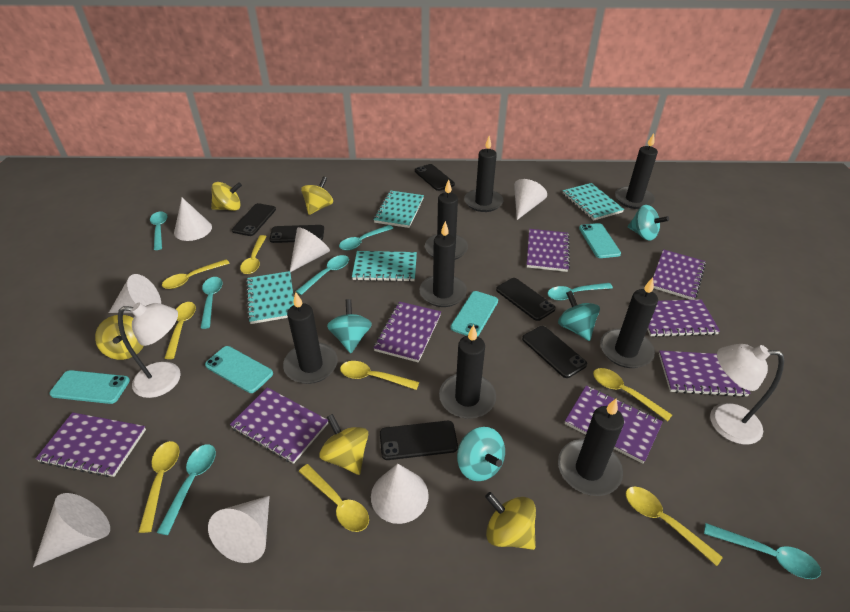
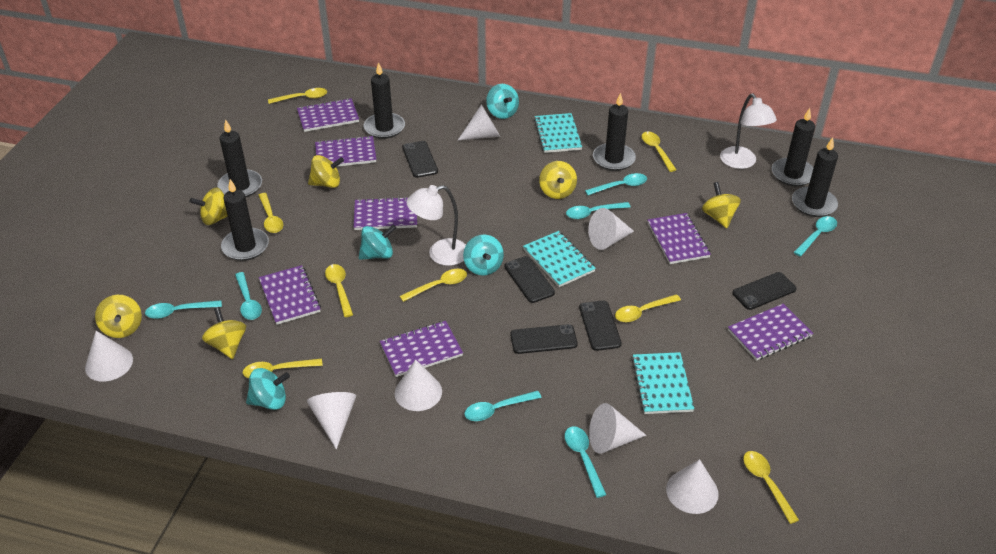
black candle: [283,292,338,384] [420,221,467,307] [425,179,468,260] [439,325,496,419] [464,136,503,212] [558,399,624,496] [600,278,658,368] [615,133,658,209] = 8 -> [217,119,262,198] [221,179,269,261] [364,62,405,139] [593,93,636,171] [772,108,815,187] [792,137,838,217] = 6
black phone: [232,203,276,236] [269,225,324,243] [380,421,458,460] [415,164,455,191] [496,278,556,321] [522,326,587,378] = 6 -> [402,141,438,178] [504,256,555,303] [510,324,577,354] [579,300,622,351] [732,272,797,310] = 5
purple notebook: [35,412,146,477] [230,387,328,464] [374,301,441,362] [527,229,570,272] [565,385,663,463] [647,300,720,337] [653,249,706,300] [659,351,751,397] = 8 -> [259,265,321,325] [297,98,359,132] [315,136,376,167] [354,197,417,230] [380,321,463,377] [648,213,711,264] [728,303,813,361] = 7
turquoise notebook: [246,271,294,324] [352,251,417,282] [374,190,424,228] [563,183,624,221] = 4 -> [523,231,596,287] [534,113,582,153] [632,352,694,414] = 3
turquoise phone: [49,370,130,404] [205,346,273,393] [451,291,498,336] [579,223,621,258] = 4 -> none = 0
yellow spinning top: [95,315,144,360] [211,182,242,211] [301,176,333,215] [319,414,368,475] [485,492,536,550] = 5 -> [95,295,142,338] [190,188,228,225] [202,307,246,359] [308,155,344,188] [539,161,577,199] [702,182,741,228] = 6

